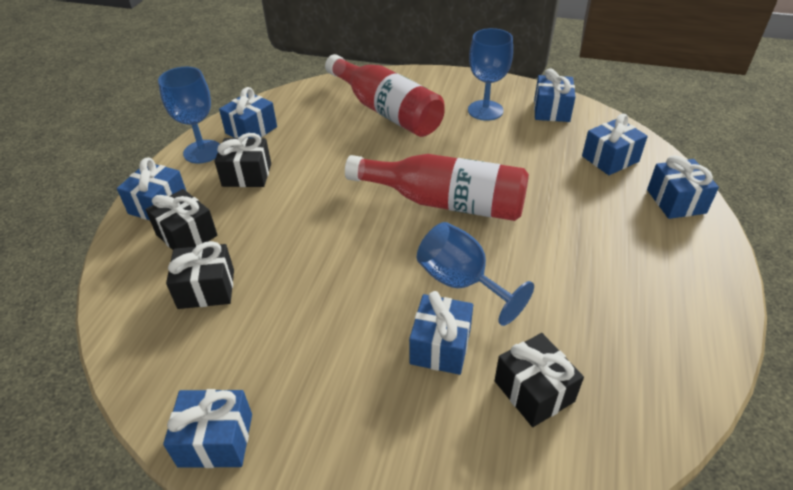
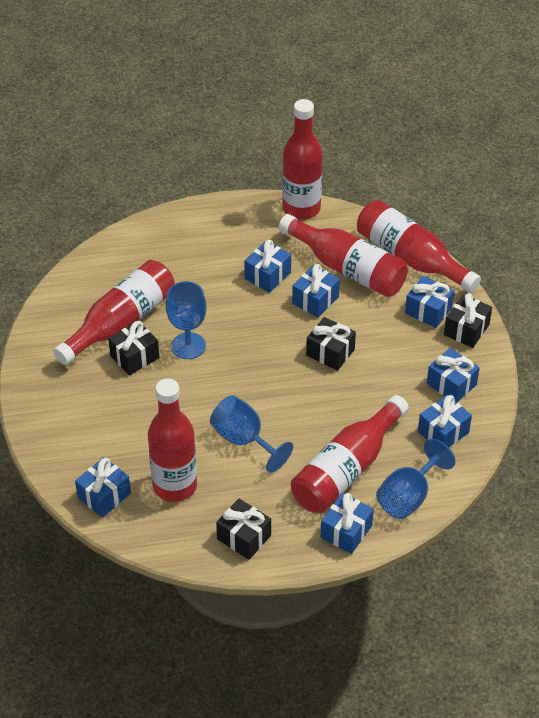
red bottle: [325,54,445,137] [345,154,529,221] = 2 -> [53,260,175,365] [148,378,197,502] [279,214,408,297] [282,99,323,220] [291,395,409,513] [357,200,481,293] = 6

